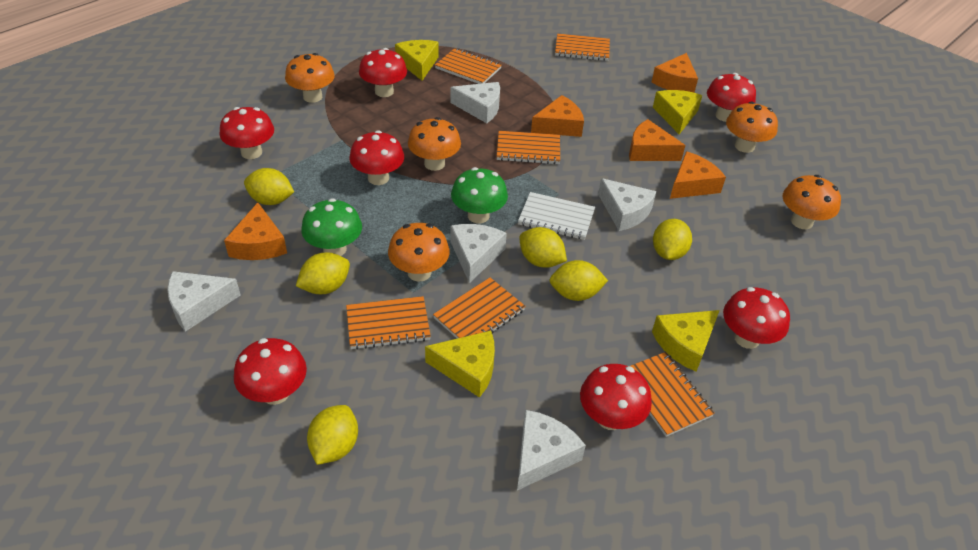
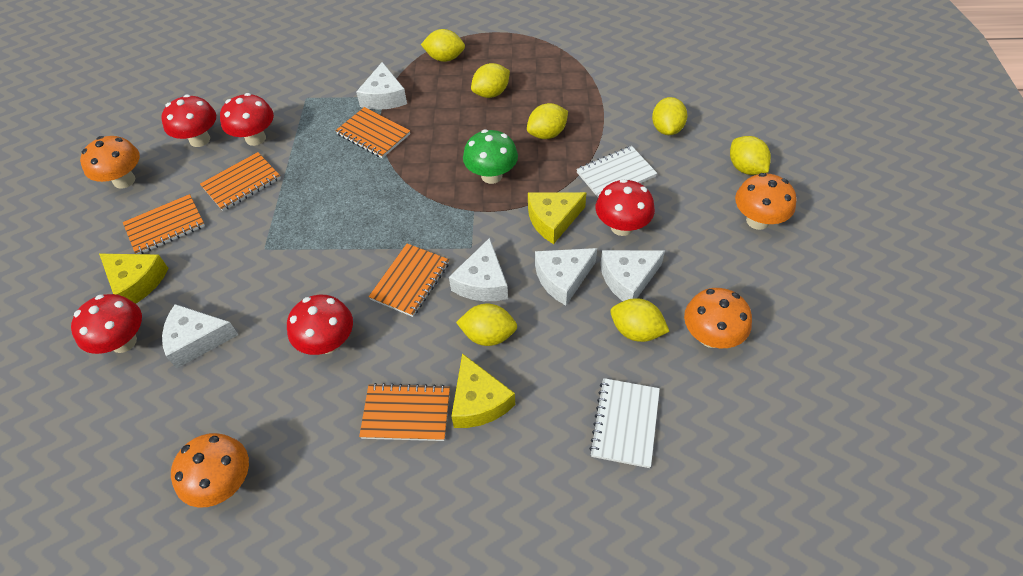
green mushroom: [301,198,362,256] [451,167,508,223] = 2 -> [463,130,518,184] = 1
orange cheese: [224,202,287,260] [531,95,584,137] [629,119,685,161] [651,53,698,92] [670,151,726,199] = 5 -> none = 0
orange mushroom: [285,53,335,103] [388,223,450,282] [408,117,461,171] [726,102,778,153] [783,175,841,229] = 5 -> [80,136,140,189] [171,433,249,508] [684,288,752,348] [735,173,797,230] = 4
orange notebook: [346,296,431,350] [433,278,526,338] [435,48,502,84] [497,131,560,164] [555,34,610,61] [630,352,715,437] = 6 -> [123,194,205,254] [200,152,281,211] [335,107,410,158] [359,383,450,441] [369,244,449,317] = 5
red mushroom: [219,107,274,159] [234,338,307,405] [350,130,404,185] [359,48,407,97] [580,364,652,430] [707,73,756,122] [723,287,790,349] = 7 -> [71,294,142,354] [161,94,216,147] [220,93,274,146] [287,295,353,355] [596,179,655,236] = 5
white notebook: [518,192,595,240] = 1 -> [576,146,657,197] [589,378,660,468] = 2
yellow cheese: [395,40,439,81] [425,331,495,398] [652,310,720,372] [653,90,702,134] = 4 -> [99,254,169,304] [451,353,515,428] [528,192,587,244] = 3
yellow lemon: [244,168,294,205] [296,252,350,294] [307,405,358,465] [519,227,567,268] [549,260,608,301] [653,219,692,260] = 6 -> [421,29,465,62] [456,304,517,346] [471,63,510,98] [527,103,568,139] [610,298,670,342] [652,97,687,135] [730,136,771,175] = 7

